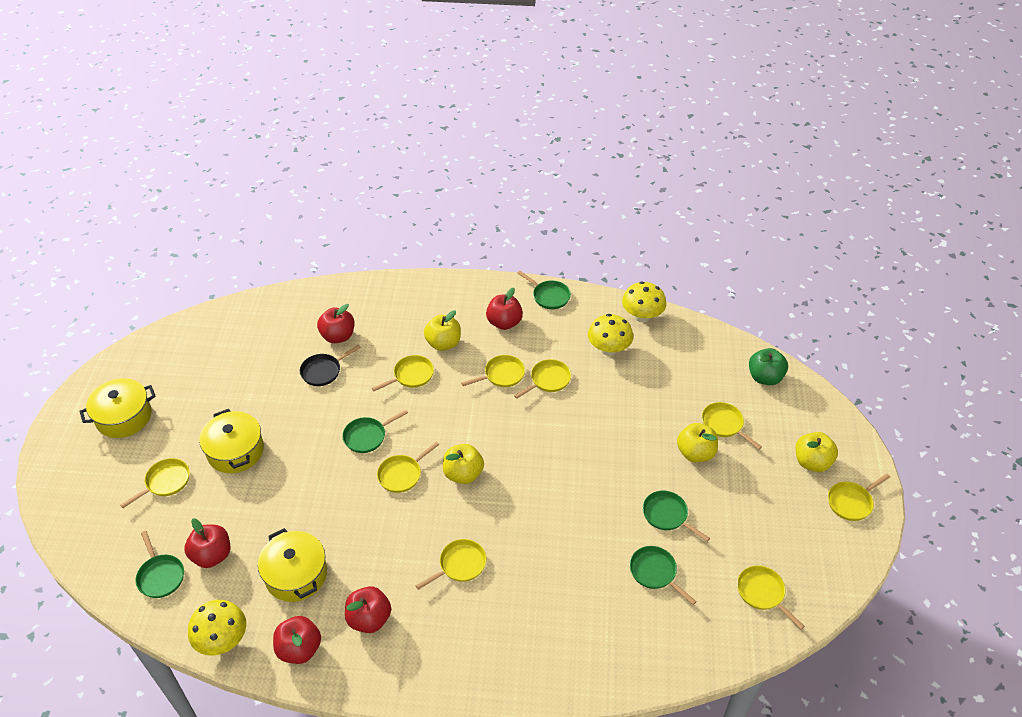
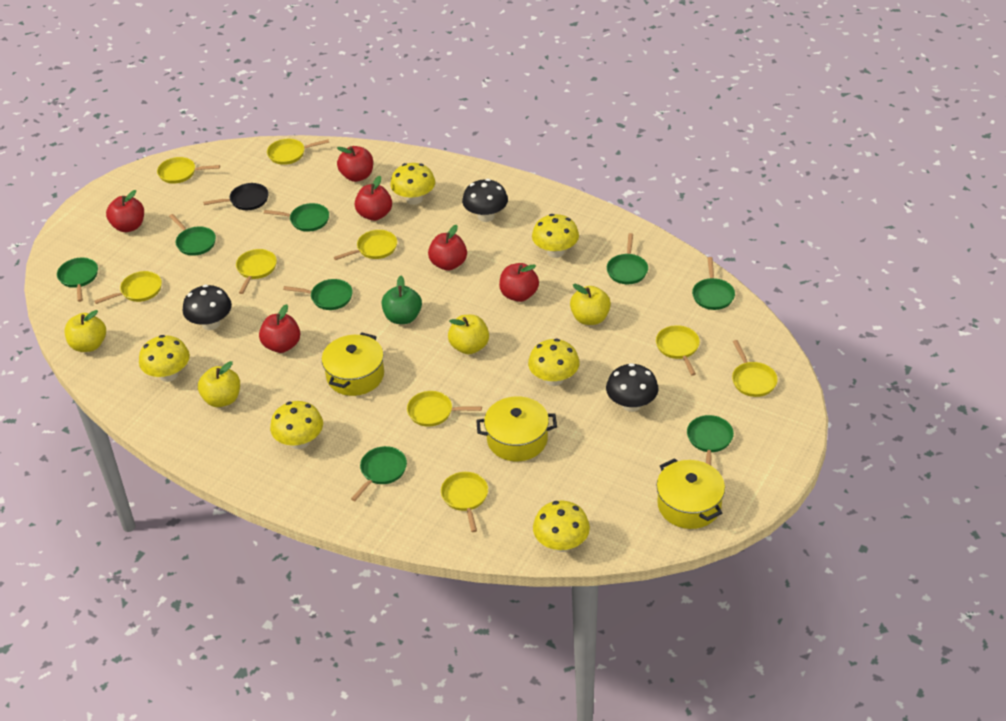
black mushroom: none = 0 -> [183,284,232,330] [462,179,508,222] [606,363,659,412] = 3
green pan: [136,531,184,598] [342,410,408,453] [518,271,571,309] [630,546,697,605] [643,491,710,542] = 5 -> [57,257,98,302] [169,214,216,256] [264,203,329,232] [283,279,353,310] [351,446,407,501] [607,233,648,284] [687,415,734,465] [692,257,735,310] = 8
red apple: [184,518,230,568] [273,616,321,664] [317,304,354,343] [345,586,391,633] [486,287,523,330] = 5 -> [106,190,144,232] [259,304,300,353] [337,146,373,182] [355,176,392,221] [428,225,467,271] [499,263,539,302] = 6
yellow mushroom: [188,600,246,656] [588,314,633,356] [622,281,666,322] = 3 -> [139,335,190,382] [270,401,323,449] [390,163,435,205] [528,339,580,386] [532,214,579,258] [533,501,590,552] = 6

